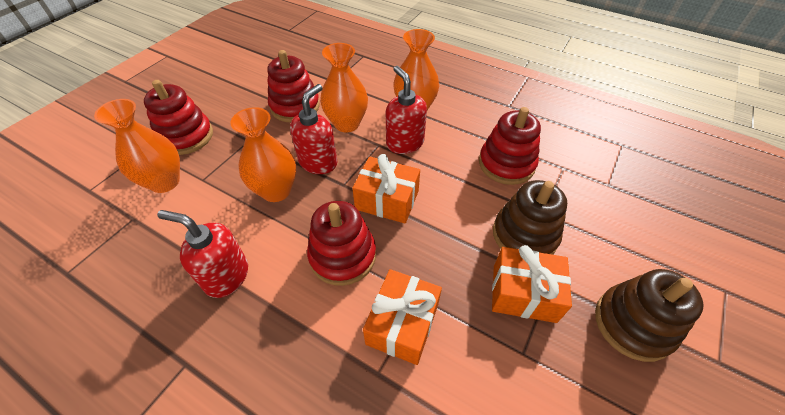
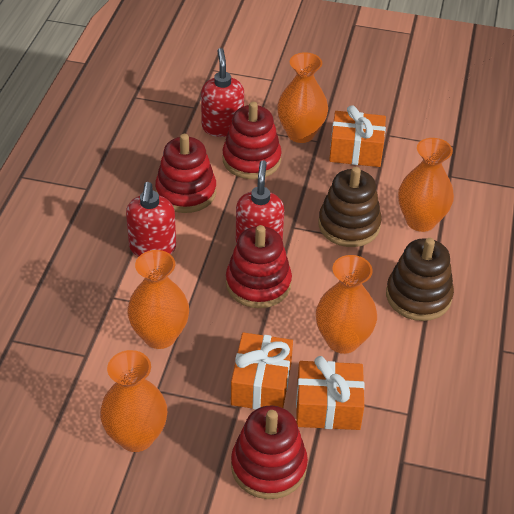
orange vase: [94,99,180,193] [230,107,296,202] [320,43,368,132] [393,29,439,110] = 4 -> [100,350,167,452] [127,250,189,349] [277,52,328,143] [316,255,377,354] [398,138,454,232] = 5

